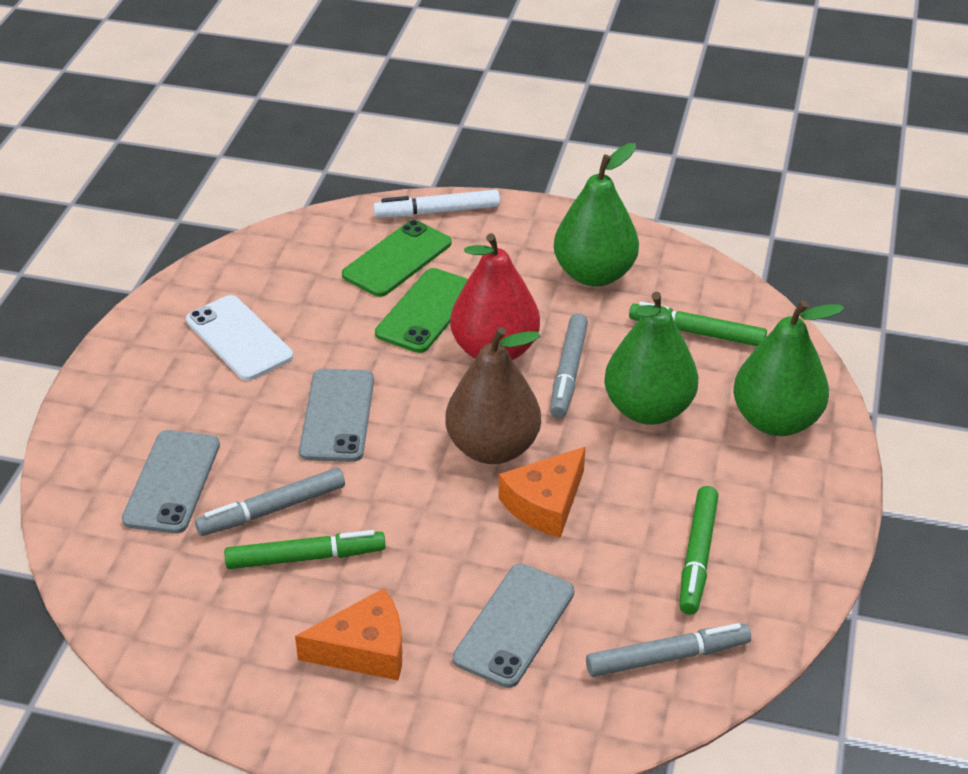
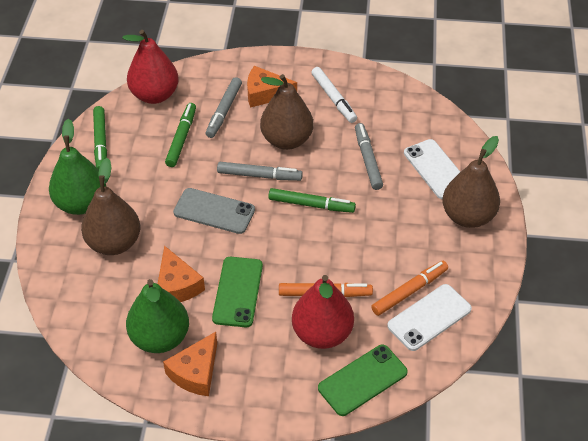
brown pear: [445,327,541,464] = 1 -> [81,158,140,255] [260,74,313,150] [442,136,500,228] = 3
green pear: [554,143,639,287] [604,292,698,425] [733,300,844,436] = 3 -> [49,119,106,215] [126,279,189,353] = 2
grey phone: [122,430,220,534] [299,369,374,462] [453,564,574,688] = 3 -> [173,188,255,234] = 1
orange cheese: [295,588,402,681] [499,447,585,538] = 2 -> [158,245,205,302] [163,332,217,396] [247,66,297,108] = 3
orange marker: none = 0 -> [279,283,373,297] [371,261,448,316] = 2
red pear: [450,233,540,360] = 1 -> [122,30,179,104] [292,275,354,349] = 2
white phone: [186,295,293,381] = 1 -> [387,284,472,351] [404,139,460,199] = 2

